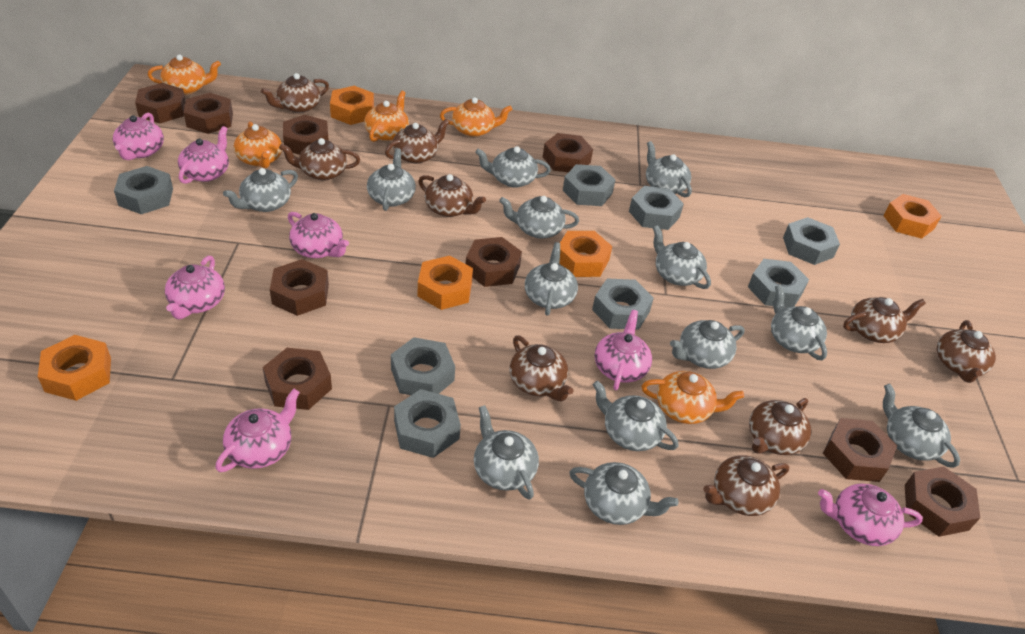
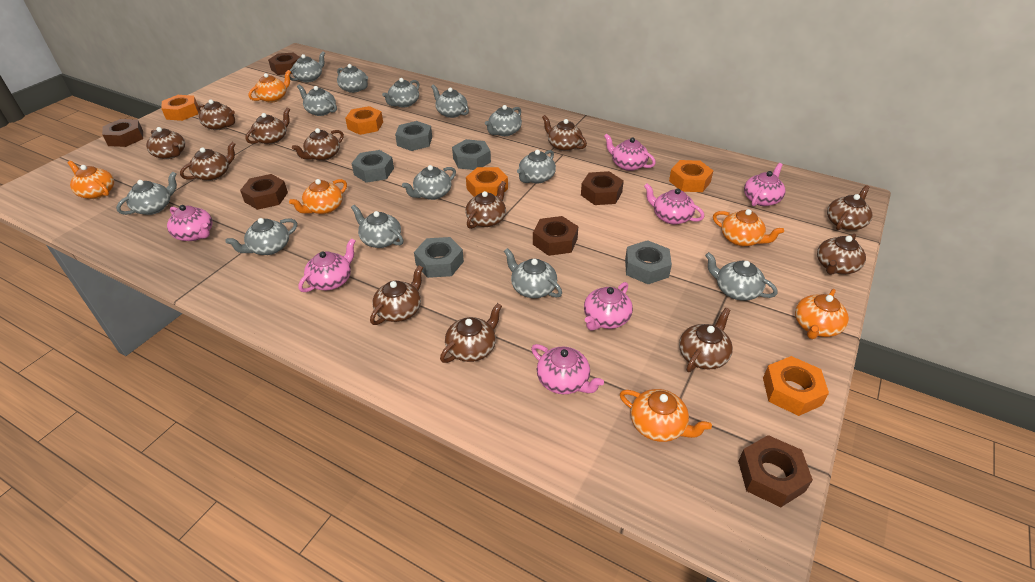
brown nut: [135,83,186,123] [184,93,233,134] [263,348,332,410] [270,259,329,316] [283,115,329,155] [466,237,522,287] [543,133,593,172] [823,418,897,482] [905,466,980,537] = 9 -> [102,119,143,147] [240,174,288,210] [268,52,300,75] [533,216,578,256] [581,171,624,205] [738,435,813,507] = 6
brown teapot: [261,73,329,113] [279,138,360,181] [385,119,450,164] [418,174,486,217] [509,335,573,402] [703,455,789,516] [749,398,811,455] [843,297,926,343] [937,320,996,383] = 9 -> [146,127,185,159] [180,142,235,181] [197,100,235,130] [245,108,290,145] [292,128,344,161] [370,265,423,325] [440,303,502,363] [465,181,506,229] [542,115,587,151] [679,308,733,372] [817,233,866,275] [827,185,872,231] = 12
grey nut: [114,166,173,214] [391,337,455,395] [394,389,461,458] [563,164,615,206] [592,278,654,330] [629,186,684,230] [748,259,809,308] [783,217,840,265] = 8 -> [351,150,394,183] [395,121,432,151] [414,237,464,278] [452,139,491,170] [625,240,672,284] = 5
orange teapot: [148,55,221,95] [234,121,282,168] [364,91,409,142] [440,97,513,137] [641,371,744,424] = 5 -> [68,161,114,199] [249,70,291,103] [289,179,347,214] [620,389,712,442] [713,209,784,246] [795,289,849,339] = 6

